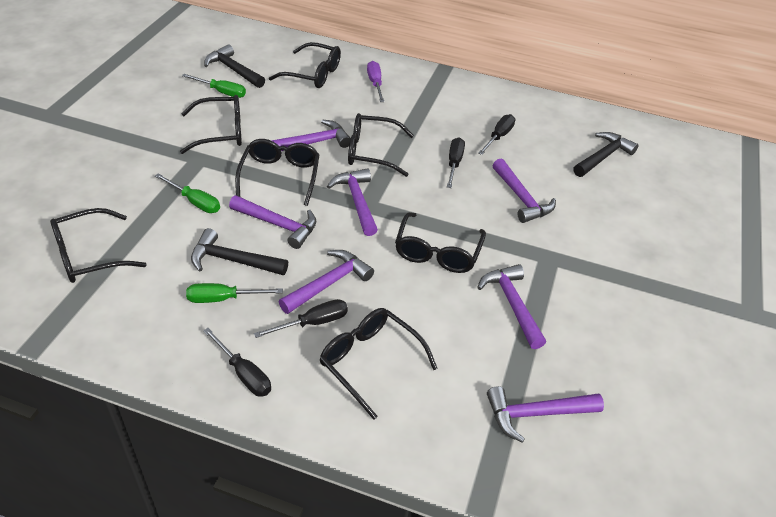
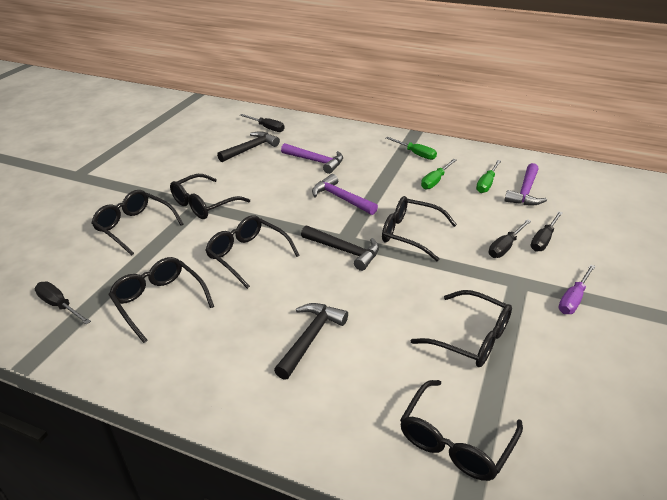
purple hammer: [229,195,316,249] [271,120,351,151] [279,250,374,314] [327,168,378,236] [477,264,546,349] [487,386,604,443] [492,159,556,223] = 7 -> [281,143,343,174] [312,174,378,215] [505,163,547,206] = 3

